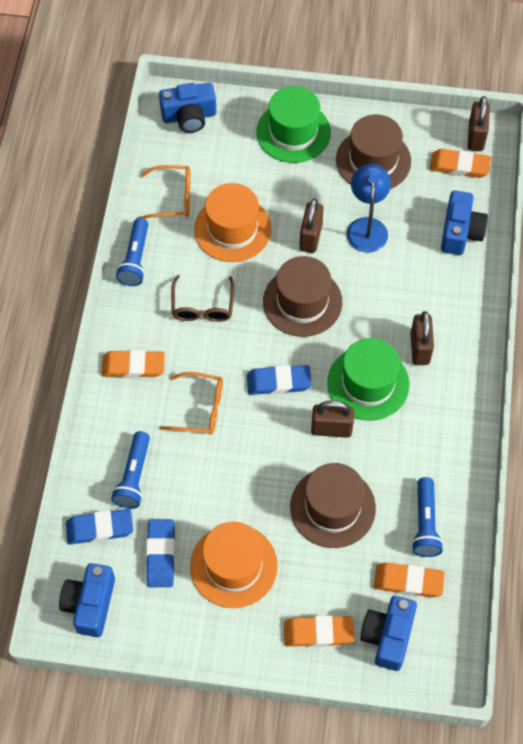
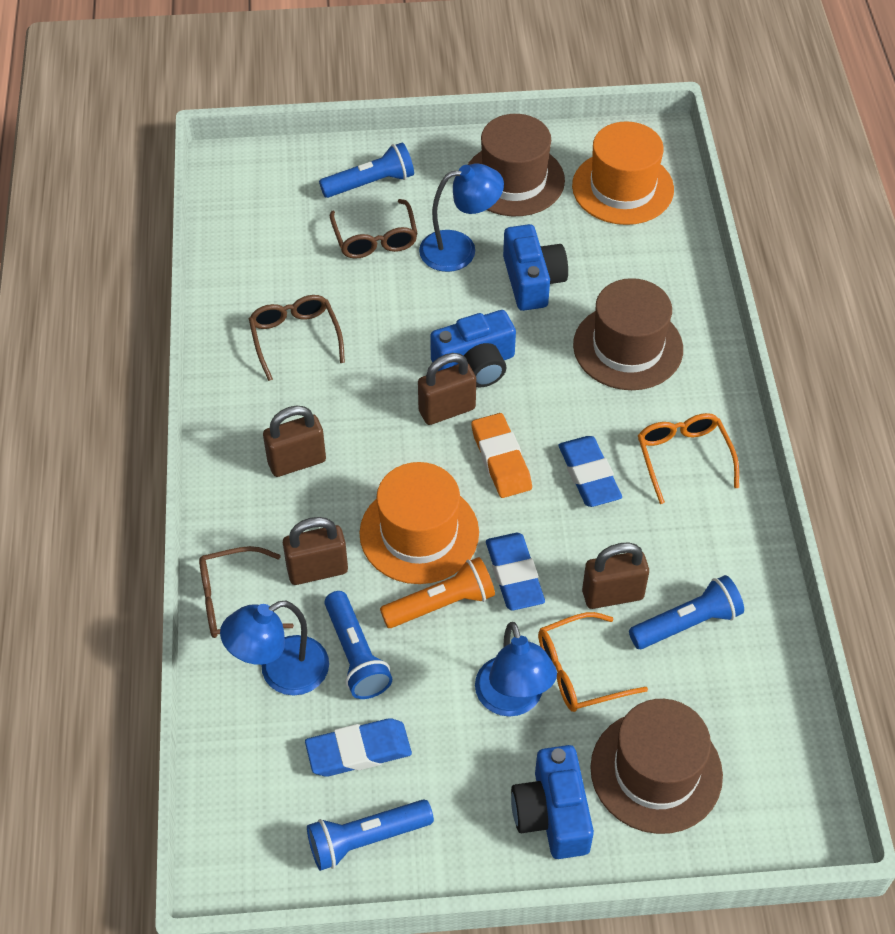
blue camera: [59,563,115,637] [159,83,216,133] [360,596,417,671] [441,191,488,255] = 4 -> [430,310,516,387] [503,224,568,311] [511,745,594,859] = 3
blue flashlight: [111,431,150,509] [116,218,148,286] [411,477,444,557] = 3 -> [307,799,434,871] [319,142,414,198] [325,591,392,699] [629,575,744,649] = 4
blue lamp: [346,164,391,253] = 1 -> [220,601,329,696] [419,163,504,272] [475,622,557,717] = 3
brown glasses: [171,275,235,322] = 1 -> [199,546,294,638] [249,295,345,381] [330,199,418,259] = 3
green hat: [256,86,331,163] [327,338,409,421] = 2 -> none = 0
orange eraser: [101,350,165,378] [284,615,355,647] [374,563,445,597] [430,149,491,178] = 4 -> [471,413,532,498] = 1
orange flashlight: none = 0 -> [380,557,495,628] = 1

